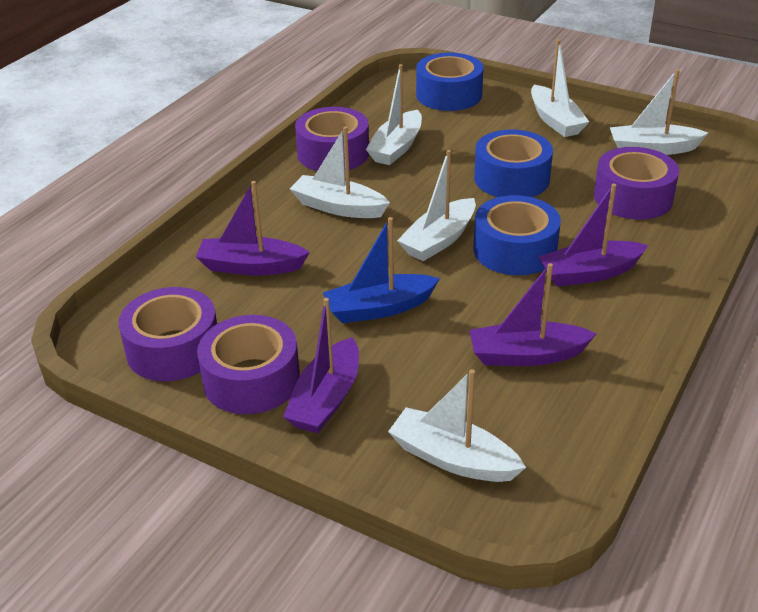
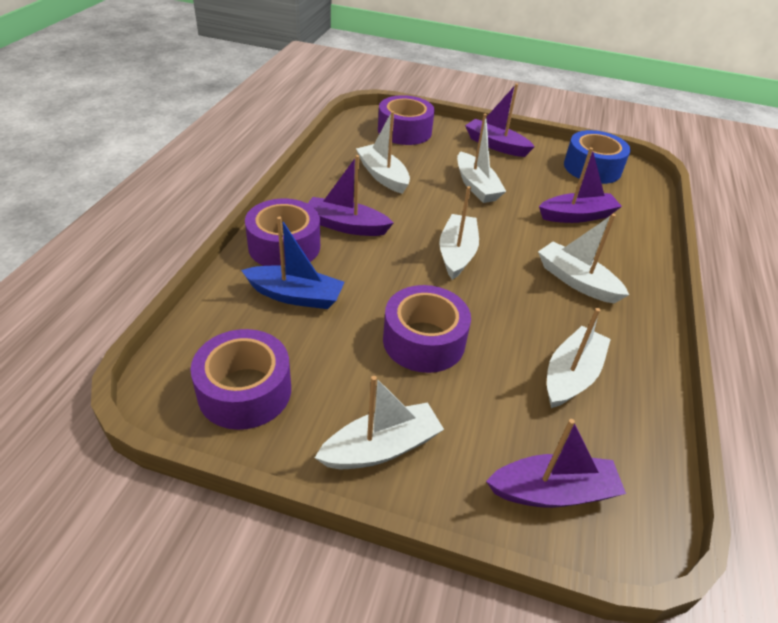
blue tape: [416,53,483,111] [474,129,553,197] [474,195,561,275] = 3 -> [564,130,631,184] = 1

